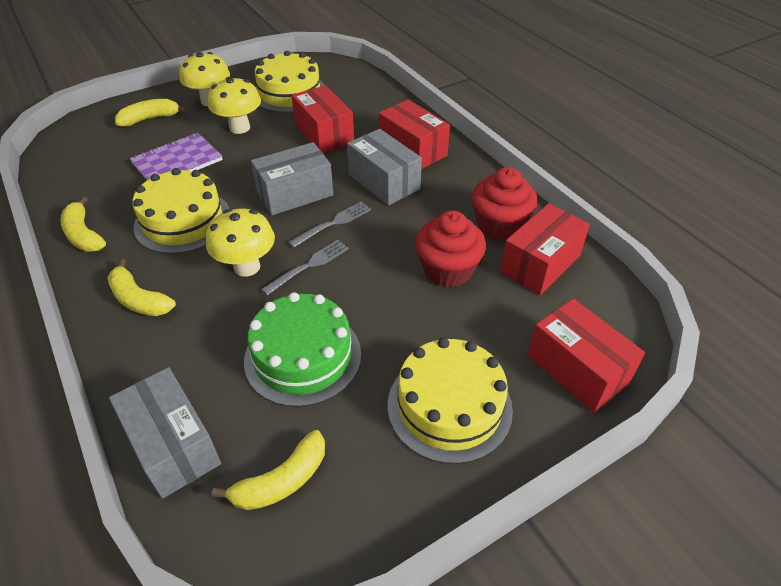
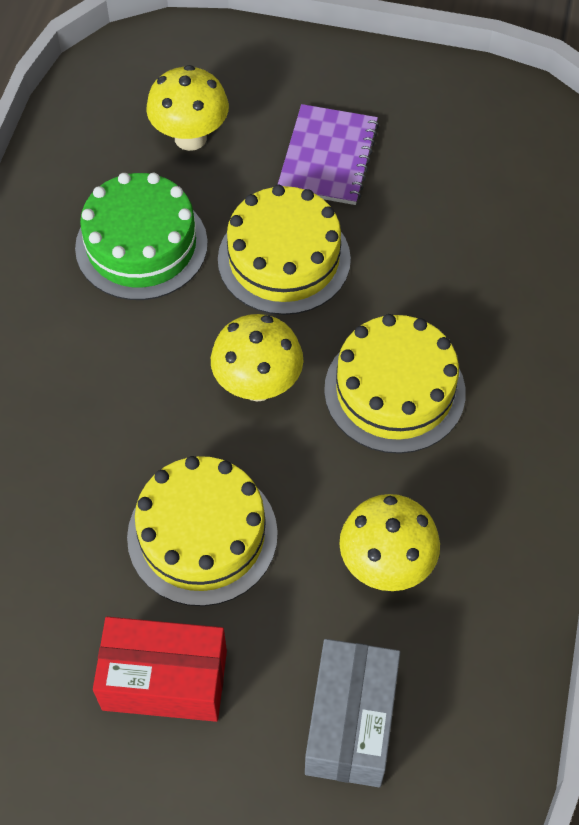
grey box: [109,367,221,499] [251,142,333,215] [347,129,422,206] = 3 -> [305,639,400,787] = 1
grey fork: [261,240,349,295] [288,202,371,248] = 2 -> none = 0
red box: [292,85,354,153] [379,100,450,169] [500,203,590,295] [527,298,645,413] = 4 -> [93,617,227,722] = 1
red cupcake: [415,211,486,287] [472,167,538,240] = 2 -> none = 0
yellow banana: [60,196,106,252] [108,259,176,316] [115,99,187,127] [212,430,325,510] = 4 -> none = 0

